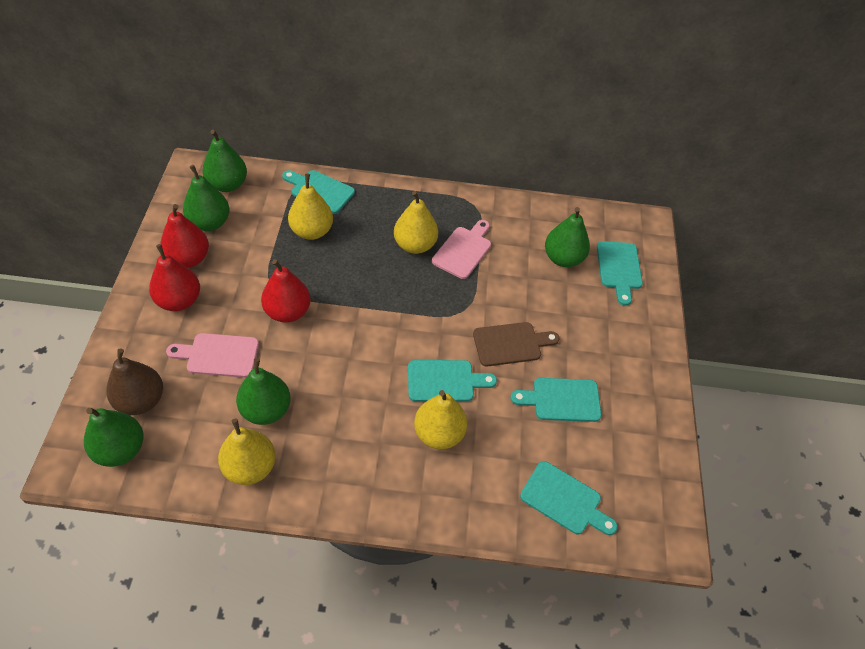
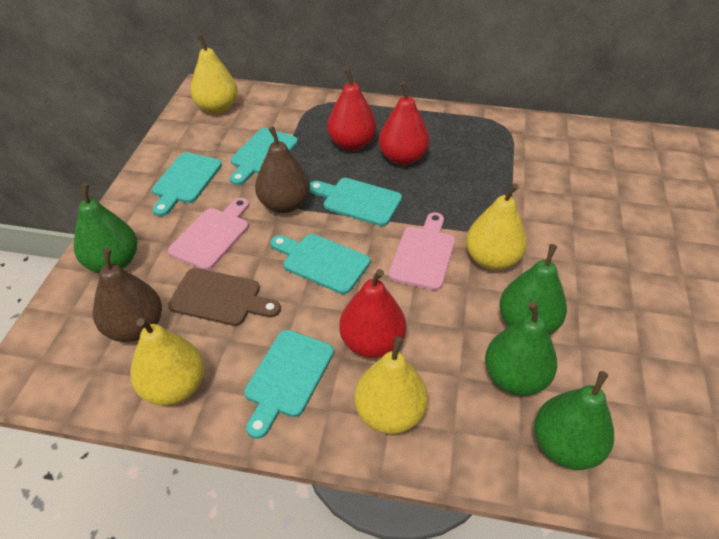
brown pear: [106,348,163,415] = 1 -> [93,248,162,342] [255,126,310,213] = 2
green pear: [84,408,143,467] [183,165,230,231] [203,129,247,192] [236,358,291,425] [545,207,590,267] = 5 -> [74,183,138,273] [485,302,557,396] [499,244,567,335] [534,371,614,470] = 4

